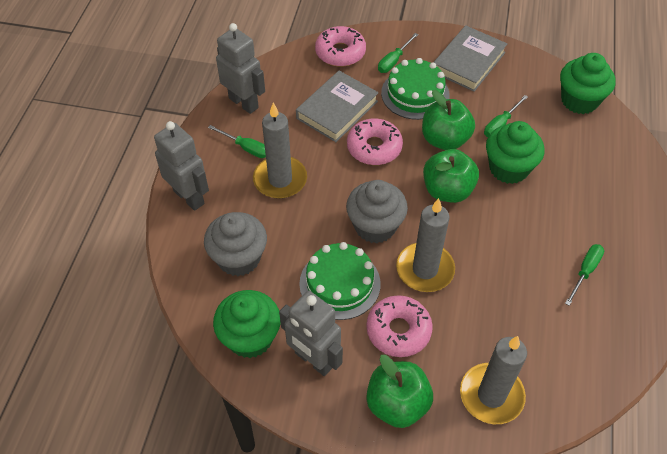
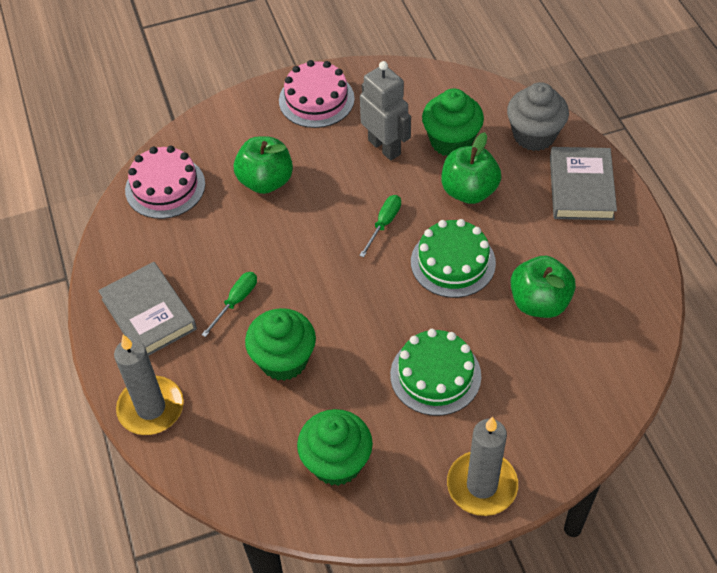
green screwdriver: [208,125,266,158] [378,33,419,73] [484,95,528,137] [565,244,604,306] = 4 -> [201,272,257,337] [359,195,401,257] = 2
grey candle: [253,103,307,199] [396,198,455,292] [460,336,527,424] = 3 -> [114,335,184,435] [447,417,518,516] = 2
grey cupcake: [204,212,267,276] [346,180,408,243] = 2 -> [507,82,569,151] = 1
grey robot: [154,121,209,211] [216,23,265,114] [279,291,343,376] = 3 -> [360,61,411,161] = 1
pink cake: none = 0 -> [125,146,205,219] [279,60,355,128] = 2
pink donut: [315,26,366,67] [347,119,403,165] [366,295,433,357] = 3 -> none = 0

